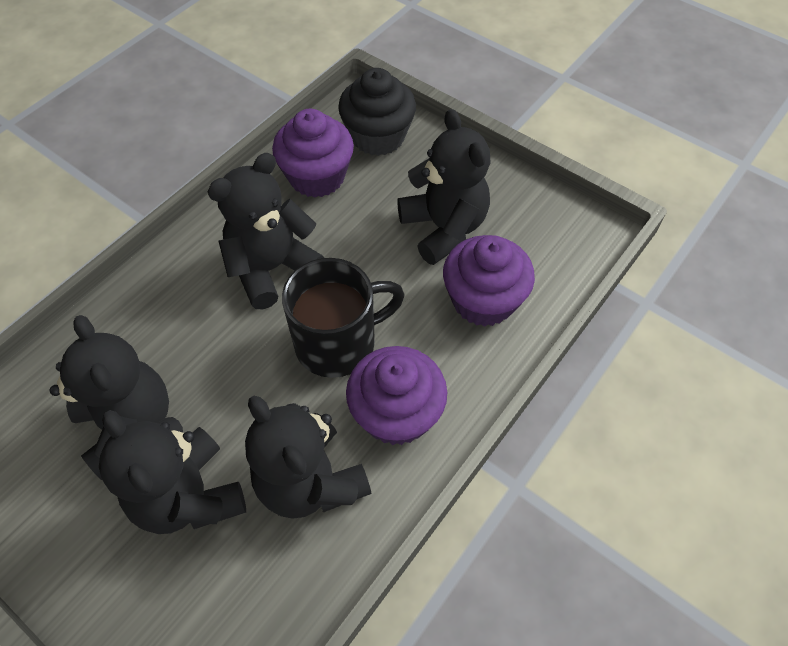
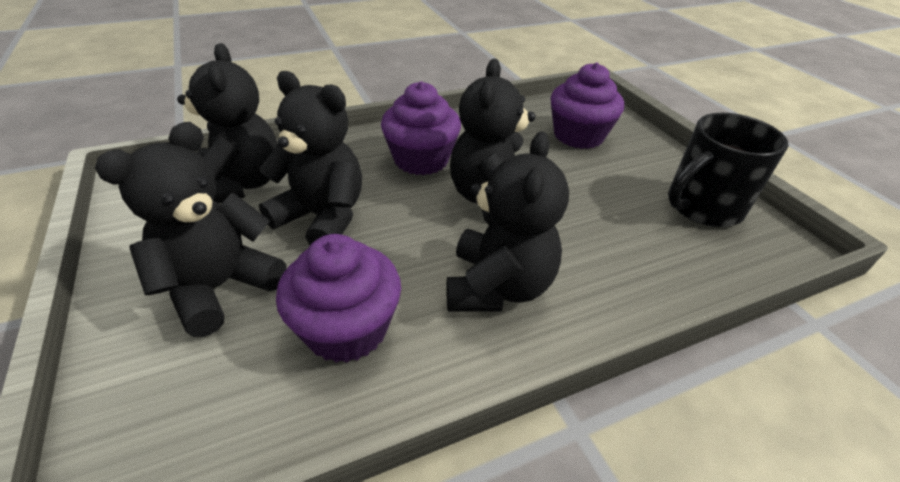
black cupcake: [338,68,416,156] = 1 -> none = 0

